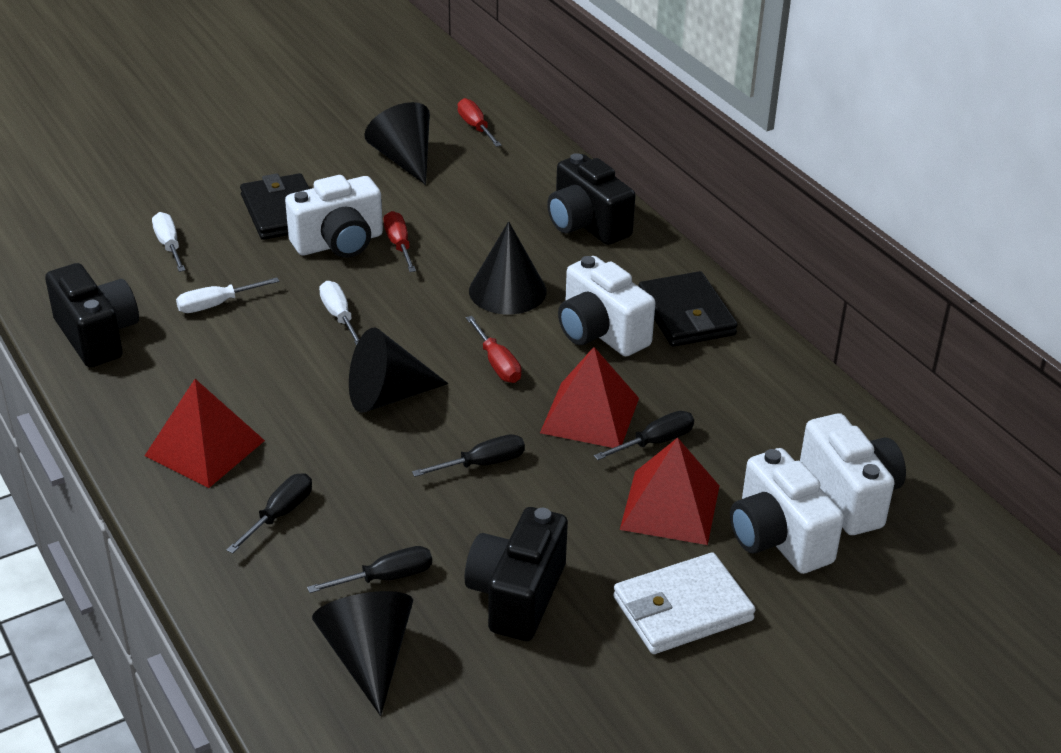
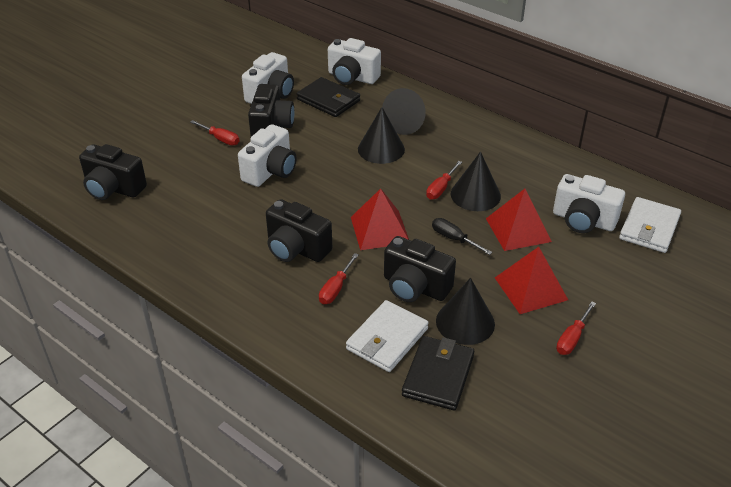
black camera: [45,263,139,367] [464,507,568,641] [547,153,635,245] = 3 -> [79,144,147,200] [248,84,294,137] [266,199,332,262] [384,236,456,302] = 4
black screwdriver: [226,473,312,554] [307,546,432,593] [412,434,525,477] [594,411,694,460] = 4 -> [432,218,492,255] = 1
red screwdriver: [384,211,416,272] [457,98,501,147] [466,316,521,383] = 3 -> [190,120,239,145] [319,253,359,304] [426,161,462,200] [556,301,596,355] = 4
white screwdriver: [152,212,185,272] [176,277,280,313] [319,281,360,346] = 3 -> none = 0
white wallet: [613,552,756,654] = 1 -> [346,300,429,372] [619,197,681,253] = 2

